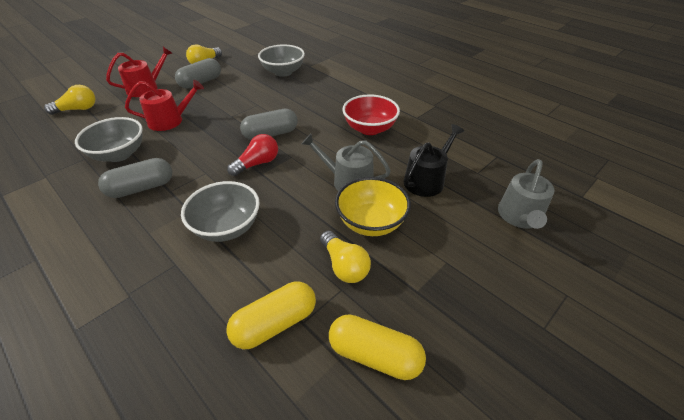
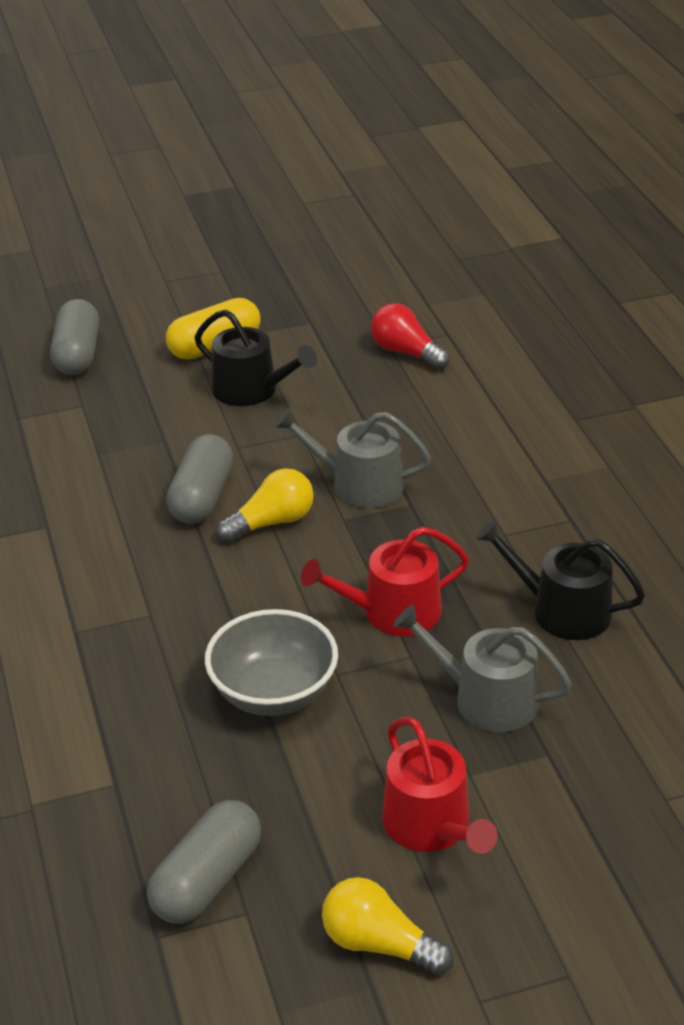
black watering can: [404,124,464,197] = 1 -> [195,309,317,406] [476,520,645,640] = 2
grey bowl: [75,117,143,162] [181,181,260,242] [258,44,305,77] = 3 -> [205,609,338,716] = 1
red bowl: [342,94,400,135] = 1 -> none = 0
yellow bowl: [335,177,411,236] = 1 -> none = 0
yellow capsule: [226,282,316,349] [329,314,426,380] = 2 -> [166,298,261,359] = 1
yellow light bulb: [44,85,95,115] [186,44,222,64] [320,231,371,283] = 3 -> [217,468,314,543] [322,877,454,975] = 2

